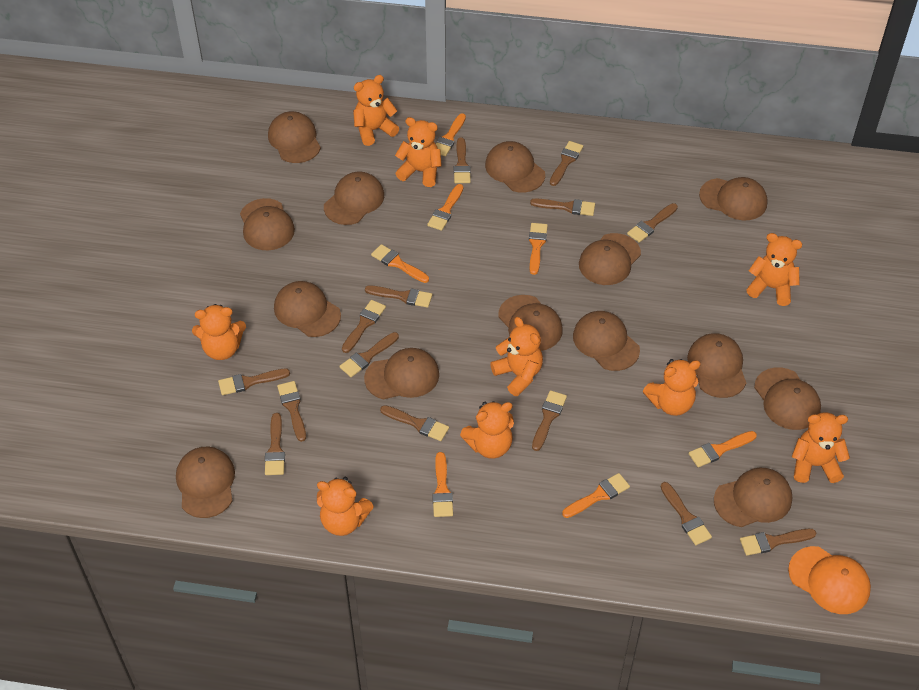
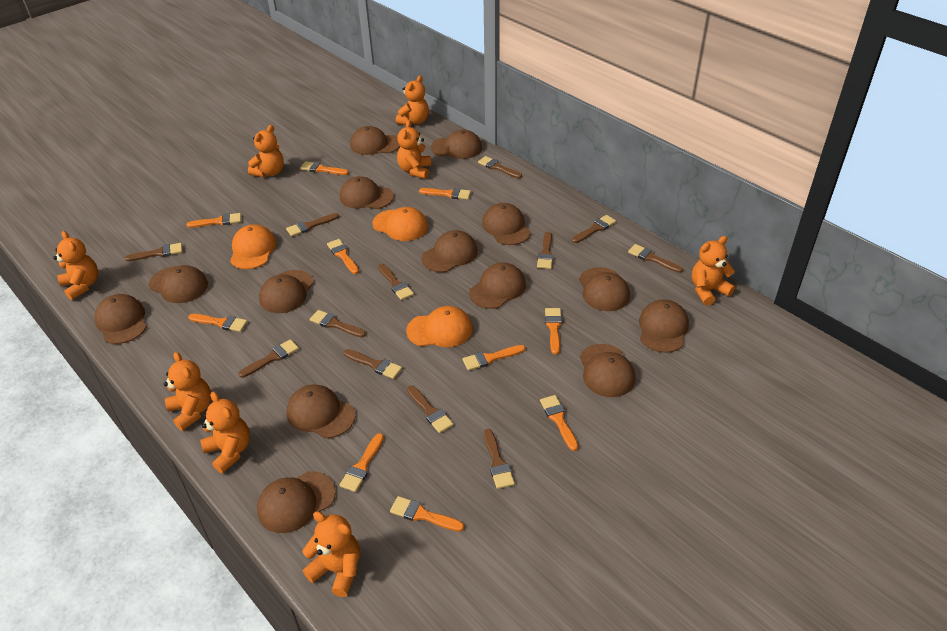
brown brush: [218,369,290,395] [265,413,285,475] [277,381,306,442] [340,332,399,377] [342,300,386,353] [365,286,432,308] [380,405,449,441] [454,138,471,183] [530,198,595,216] [532,390,567,451] [550,141,583,186] [627,203,678,243] [661,482,712,545] [740,529,816,556] = 14 -> [124,243,183,261] [238,339,299,378] [286,213,339,237] [310,310,366,337] [344,349,402,379] [378,264,414,300] [407,385,454,433] [478,156,522,178] [484,429,515,489] [537,231,553,269] [572,215,616,243] [628,244,683,273] = 12
orange brush: [371,244,429,283] [427,184,463,231] [432,452,453,517] [436,113,466,156] [529,223,548,275] [562,473,630,518] [688,431,757,467] = 7 -> [186,213,241,228] [188,314,248,332] [300,161,349,175] [327,239,359,274] [339,433,384,492] [390,496,464,532] [419,188,471,200] [463,345,525,371] [540,395,578,451] [545,308,562,355] = 10
orange cap: [788,546,871,614] = 1 -> [230,224,276,269] [372,207,428,241] [406,306,473,347] = 3
orange teddy bear: [192,304,246,360] [317,477,374,536] [353,75,399,146] [395,117,442,187] [460,401,514,459] [490,317,543,396] [643,359,701,416] [746,233,802,306] [792,412,850,483] = 9 -> [53,231,98,300] [164,352,211,431] [200,392,250,473] [248,125,284,177] [302,511,360,597] [396,75,429,126] [397,120,431,179] [692,236,735,305] = 8

